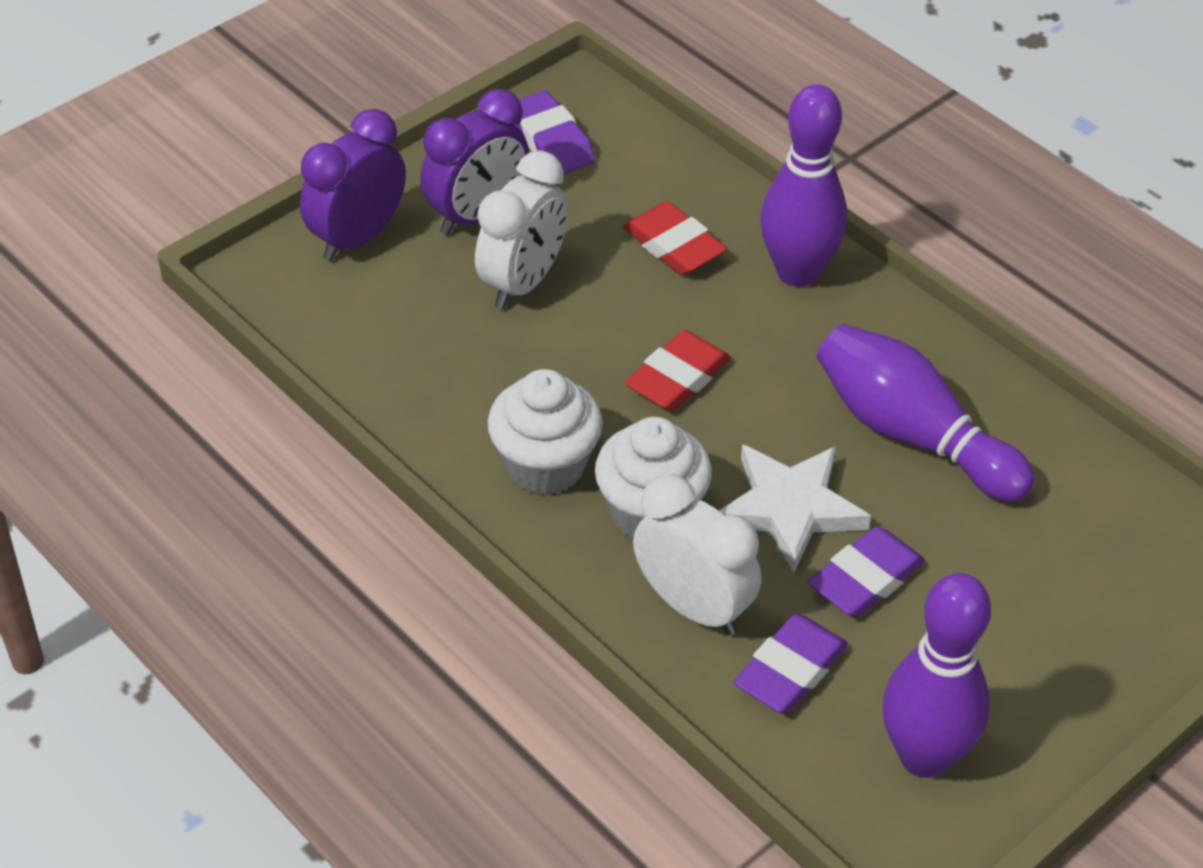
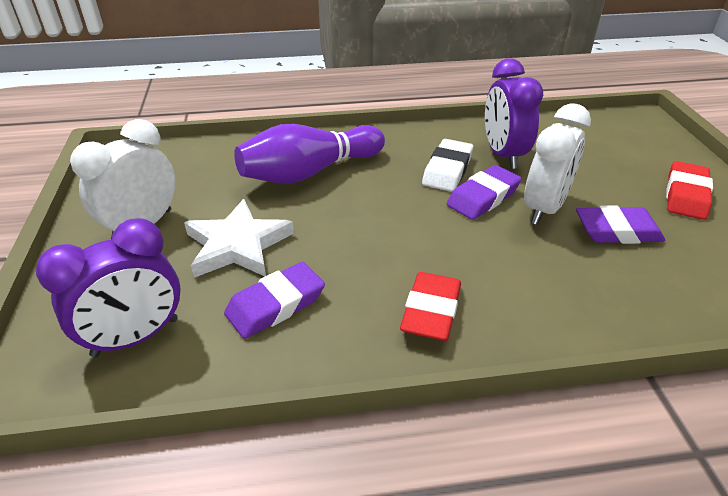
purple bowling pin: [760,84,847,287] [817,324,1035,502] [883,573,991,778] = 3 -> [234,124,385,184] = 1
white cupcake: [488,369,603,495] [595,417,712,539] = 2 -> none = 0
white eraser: none = 0 -> [422,139,473,192] = 1

